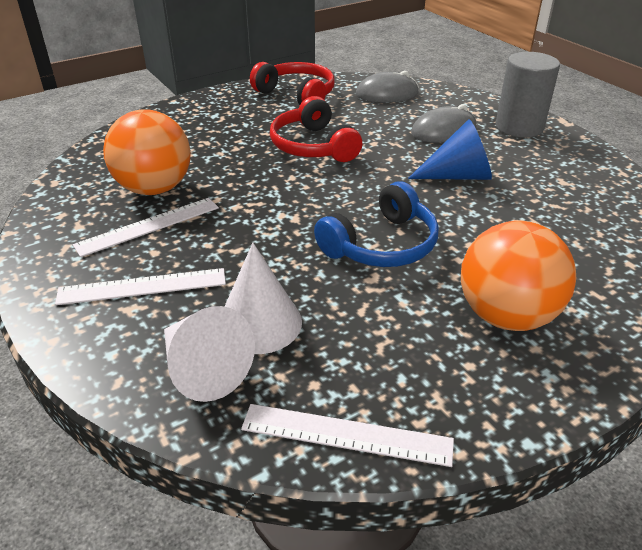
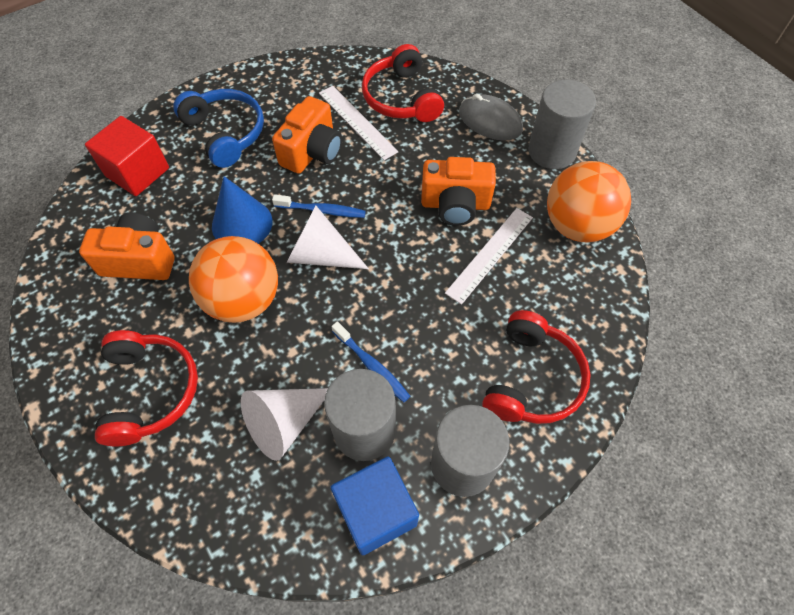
blue cube: none = 0 -> [330,456,419,555] = 1
blue toothbrush: none = 0 -> [272,194,366,218] [331,322,410,402] = 2
grey cylinder: [496,52,560,138] = 1 -> [324,369,396,461] [431,405,509,497] [528,80,596,169] = 3
grey mouse: [356,71,419,103] [411,104,477,143] = 2 -> [459,94,523,141] = 1
orange camera: none = 0 -> [79,213,175,280] [272,96,342,174] [421,157,496,226] = 3
red cube: none = 0 -> [85,116,169,196] = 1
red headphones: [250,62,335,105] [270,96,362,162] = 2 -> [95,330,198,446] [362,44,444,122] [482,310,591,424] = 3
white ruler: [55,268,226,305] [73,198,219,257] [241,404,454,467] = 3 -> [319,86,399,160] [445,208,533,305] = 2

